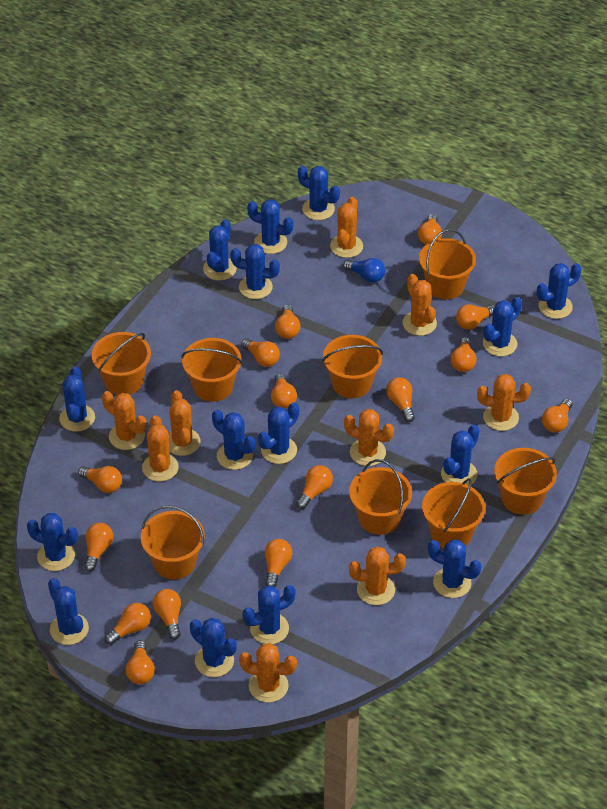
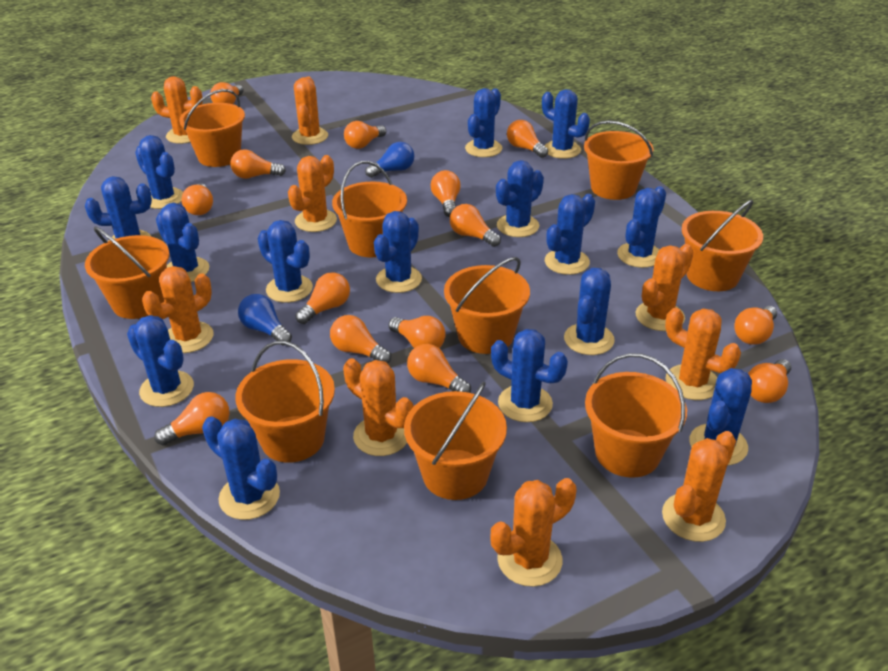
blue light bulb: [343,258,385,283] = 1 -> [238,294,292,342] [365,142,414,178] = 2
orange bucket: [92,332,151,395] [141,505,205,580] [181,338,242,402] [322,335,383,398] [349,459,412,535] [419,229,476,299] [422,478,485,548] [494,448,557,515] = 8 -> [85,226,170,319] [179,89,245,167] [235,341,335,463] [332,161,407,258] [404,382,507,500] [444,257,530,354] [584,121,653,200] [585,353,687,478] [682,200,763,291] = 9
orange light bulb: [78,466,122,493] [84,523,113,572] [105,603,151,645] [126,640,155,684] [153,589,181,640] [241,338,280,367] [265,539,292,587] [271,373,297,409] [275,305,300,339] [296,465,333,509] [386,377,415,422] [418,214,442,245] [451,337,476,372] [456,304,495,330] [542,399,573,433] = 15 -> [154,392,230,445] [181,183,213,215] [210,82,244,104] [230,149,286,179] [295,272,350,324] [330,315,391,364] [344,121,386,149] [389,316,446,348] [407,344,471,393] [431,170,461,217] [450,204,501,247] [507,120,548,158] [734,306,777,345] [748,359,791,403] = 14

